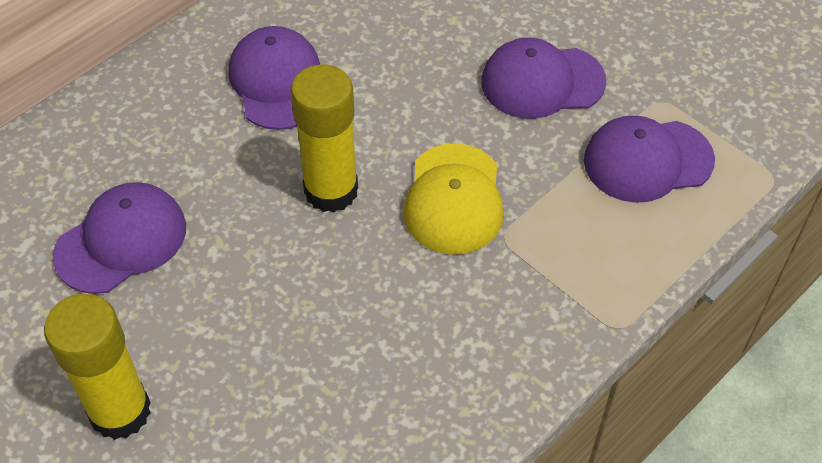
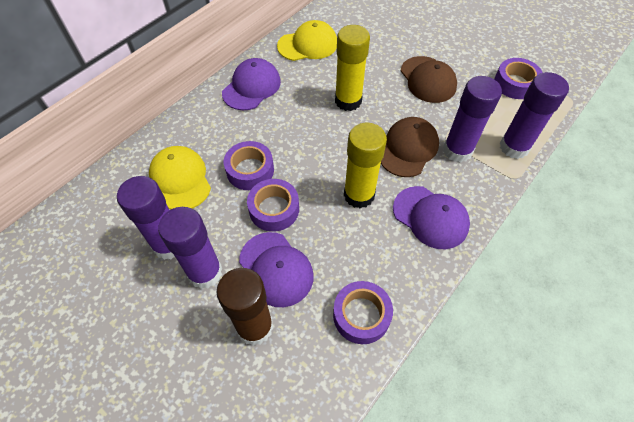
brown cap: none = 0 -> [381,117,439,177] [401,56,457,103] = 2
brown glue stick: none = 0 -> [217,268,274,346] = 1
purple cap: [53,182,186,294] [229,26,320,130] [481,37,606,119] [584,116,715,203] = 4 -> [222,58,281,110] [239,232,314,307] [393,186,470,249] = 3
purple glue stick: none = 0 -> [117,176,175,260] [158,207,222,289] [443,76,502,162] [500,72,569,159] = 4
purple tape: none = 0 -> [224,141,274,190] [247,179,299,232] [333,281,393,344] [494,58,543,99] = 4
yellow cap: [403,143,504,255] = 1 -> [149,146,211,209] [277,20,337,61] = 2

